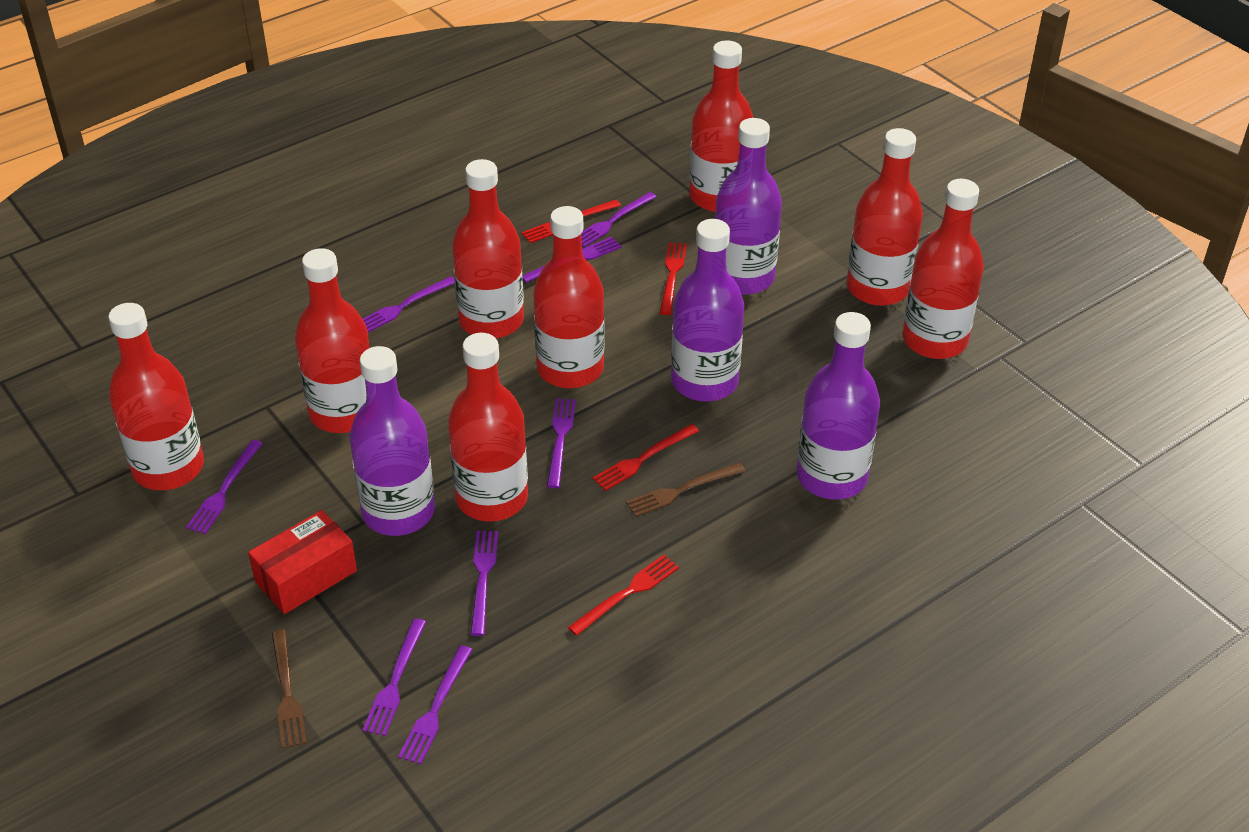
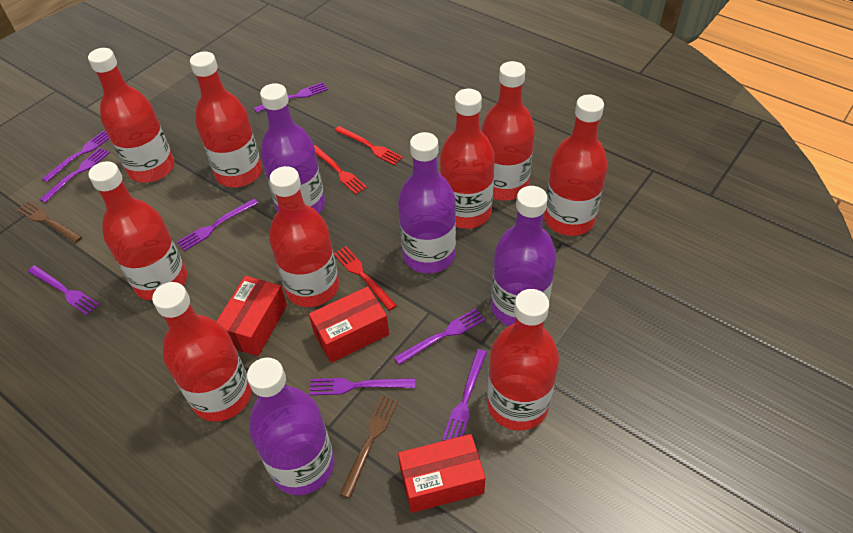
red bottle: [108,303,204,490] [295,248,370,433] [448,333,528,522] [452,159,524,339] [533,206,604,388] [689,41,754,212] [847,128,923,306] [902,179,984,359] = 8 -> [88,48,174,183] [88,161,187,301] [152,282,251,422] [190,52,262,188] [269,166,339,307] [440,89,495,229] [482,61,535,201] [487,289,559,431] [544,95,608,236] = 9
red box: [248,510,357,614] = 1 -> [216,276,287,356] [309,286,389,363] [398,434,486,513] = 3
red fork: [521,200,621,243] [568,555,679,636] [592,424,699,491] [660,242,687,315] = 4 -> [314,145,367,194] [334,246,397,311] [335,126,403,165] = 3

